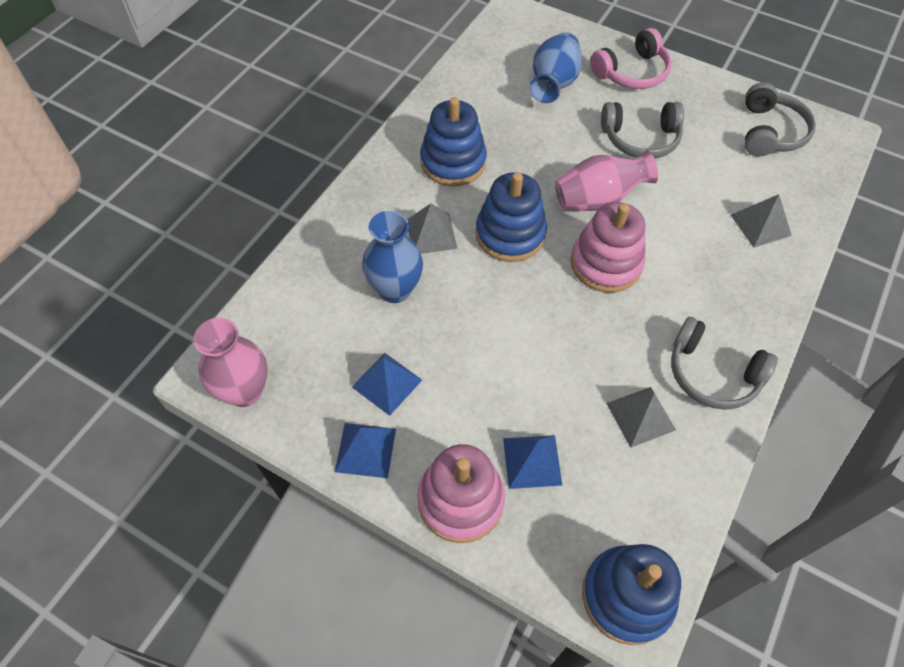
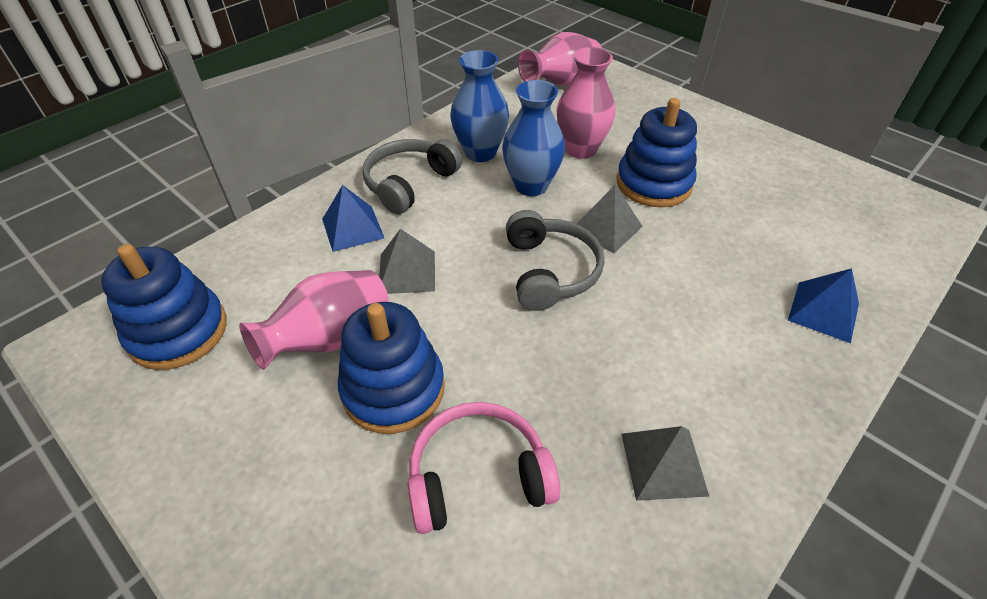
blue pyramid: [335,423,396,478] [352,353,422,416] [503,435,562,489] = 3 -> [322,185,384,252] [788,268,859,343] = 2
grey headphones: [601,102,684,159] [671,317,778,410] [745,82,816,156] = 3 -> [362,139,462,214] [506,210,604,311] = 2
pink stacking toy: [417,444,505,543] [571,202,645,293] = 2 -> none = 0
pink vase: [193,318,268,407] [555,150,658,211] = 2 -> [239,270,389,370] [518,32,602,85] [557,47,615,159] = 3

